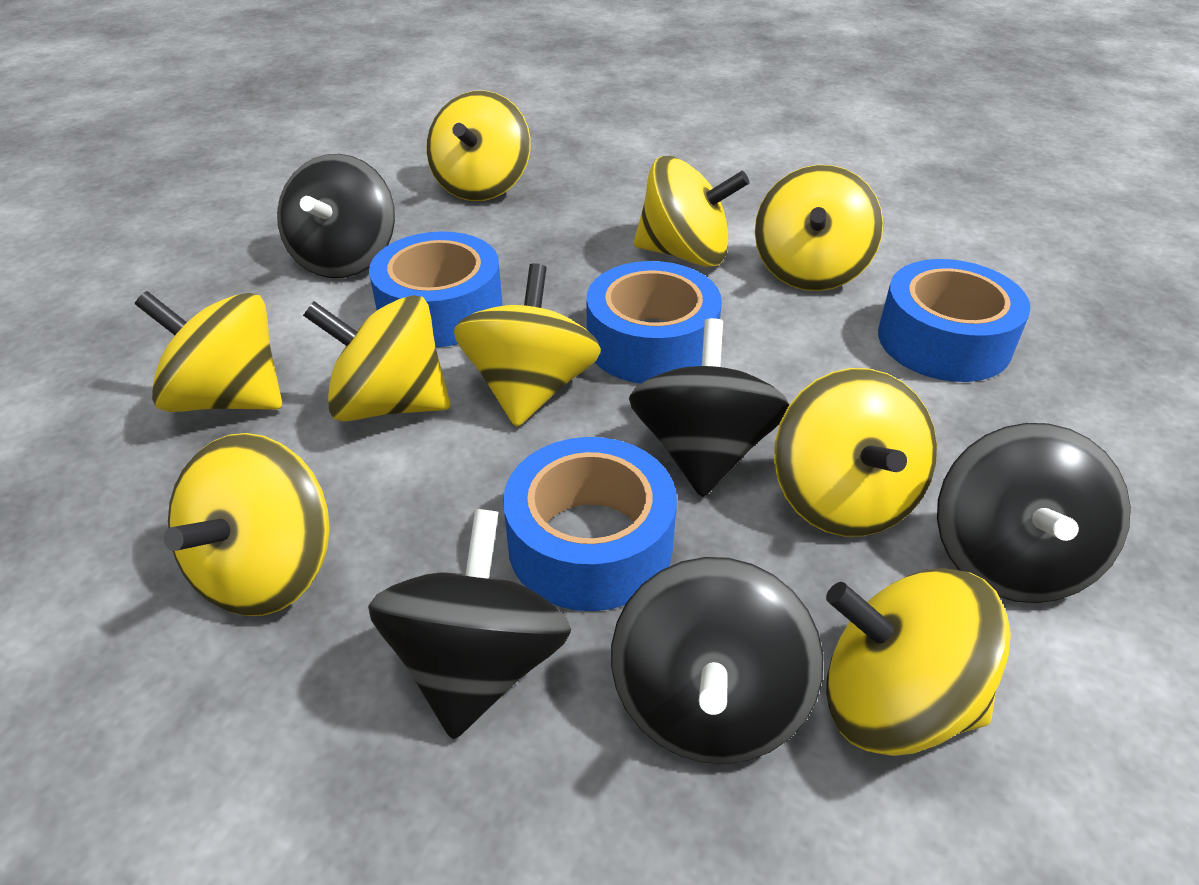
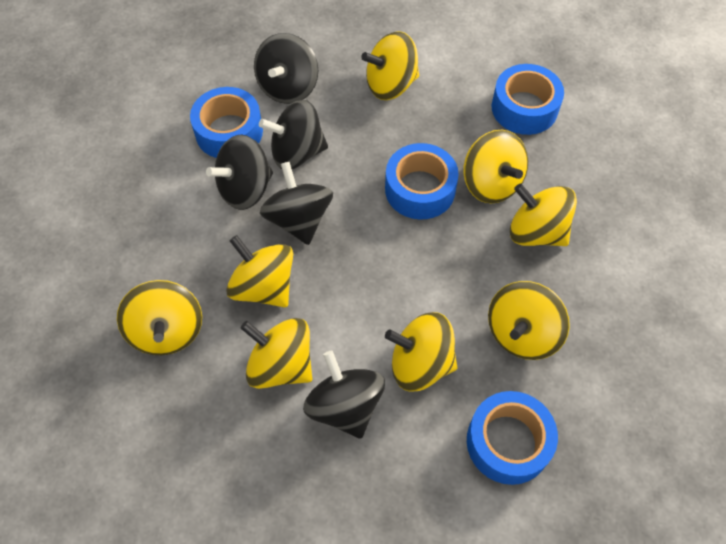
yellow spinning top: [135,291,282,412] [164,433,330,616] [303,295,450,422] [426,91,531,201] [454,263,601,427] [634,156,749,267] [755,165,883,291] [774,368,937,536] [826,568,1011,756] = 9 -> [117,280,202,355] [226,235,293,308] [240,318,312,389] [361,31,419,100] [385,312,458,391] [463,130,528,204] [488,281,570,360] [510,183,577,246] = 8

